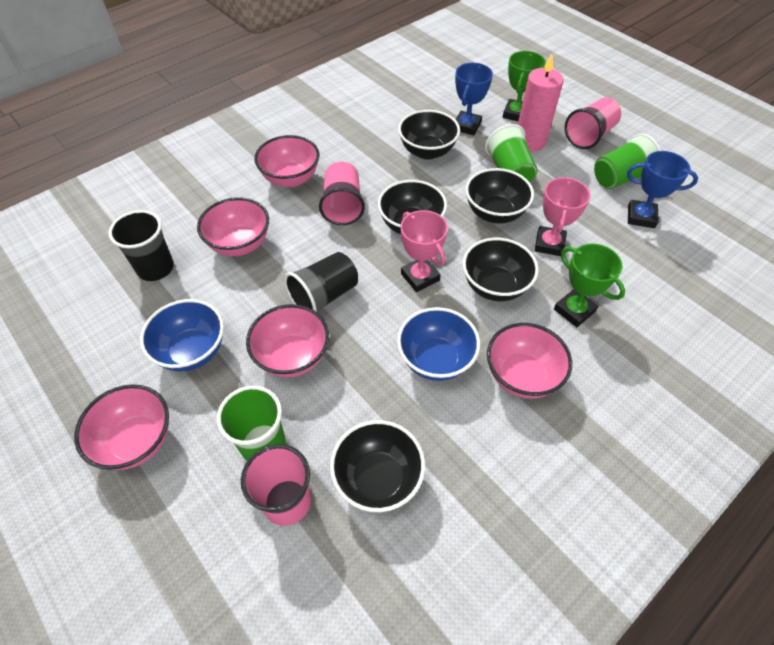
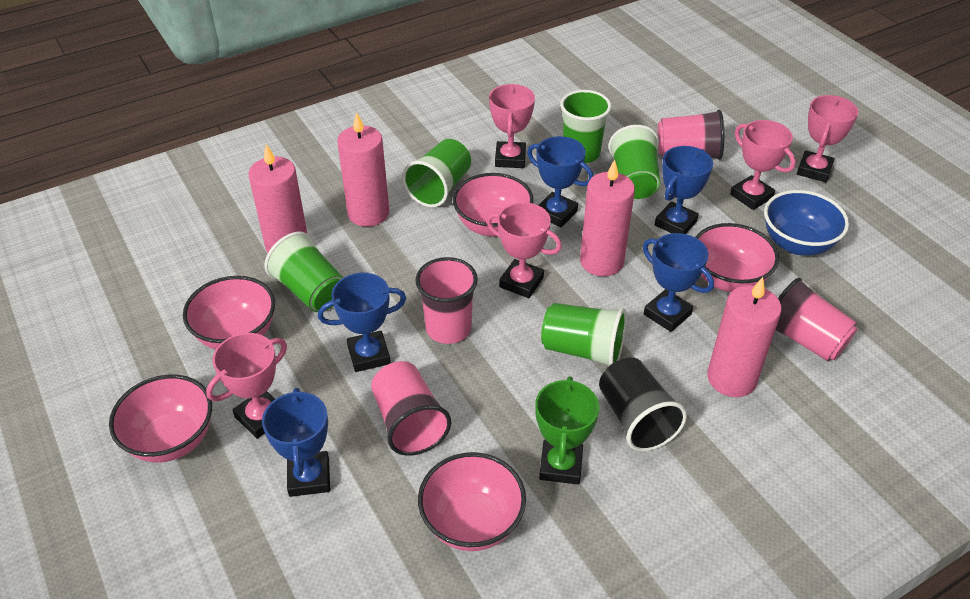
black bowl: [330,420,425,512] [378,180,447,234] [398,110,460,160] [462,238,539,301] [465,168,534,224] = 5 -> none = 0
black cup: [108,210,174,281] [284,252,358,312] = 2 -> [599,357,687,451] = 1
blue bowl: [140,299,224,371] [397,307,480,381] = 2 -> [764,190,849,255] = 1
blue trophy: [455,63,493,135] [627,151,698,228] = 2 -> [262,388,330,497] [318,273,406,372] [527,136,593,228] [643,233,714,332] [655,146,713,234] = 5
green cup: [217,386,285,461] [485,124,537,182] [594,134,661,189] = 3 -> [264,232,344,312] [402,139,471,208] [541,303,627,366] [560,90,611,163] [608,125,660,199] = 5
green trophy: [503,51,546,121] [554,244,625,327] = 2 -> [535,376,599,484] = 1
pink candle: [518,54,564,151] = 1 -> [249,144,307,253] [337,112,389,227] [580,159,635,276] [707,277,782,397] = 4
pink cup: [241,444,311,526] [319,162,365,225] [565,97,621,149] = 3 -> [371,361,451,456] [415,257,478,344] [658,110,724,160] [776,278,858,361] = 4
pink trophy: [401,210,448,292] [535,177,591,256] = 2 -> [206,333,287,439] [486,202,562,298] [489,84,535,168] [730,120,796,210] [797,95,859,182] = 5

